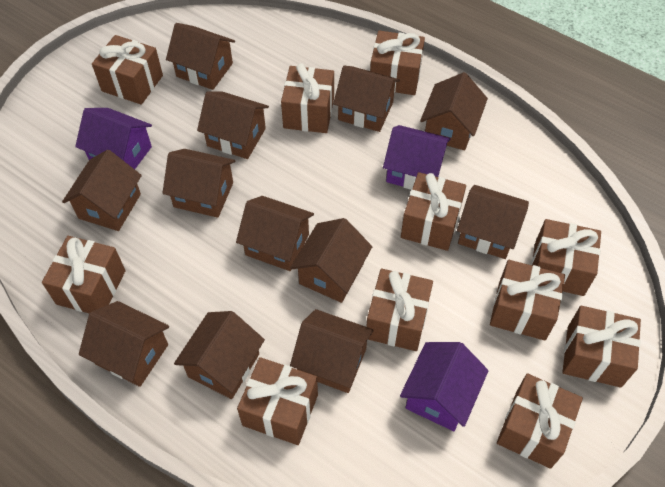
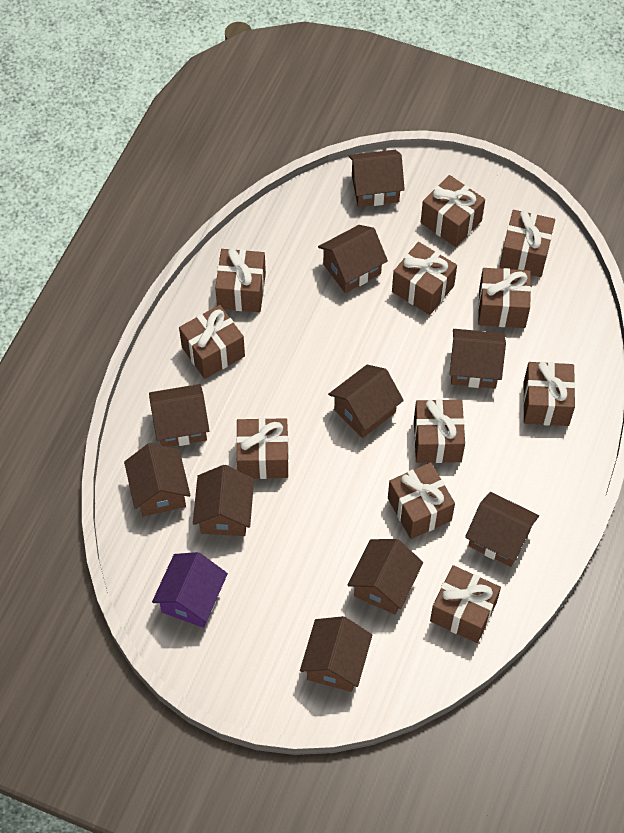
brown house: [62,150,142,231] [79,301,169,387] [162,149,235,218] [166,23,235,90] [174,311,265,399] [197,92,269,159] [236,196,314,271] [290,218,372,303] [290,309,374,393] [333,66,400,132] [420,72,488,150] [457,185,529,259] = 12 -> [124,443,190,517] [149,384,209,447] [193,465,254,536] [300,616,372,692] [318,225,388,293] [328,365,404,438] [348,539,423,614] [349,150,405,207] [450,329,506,389] [465,492,539,567] = 10
purple house: [75,108,152,169] [383,125,451,190] [400,342,488,431] = 3 -> [152,552,228,628] = 1

